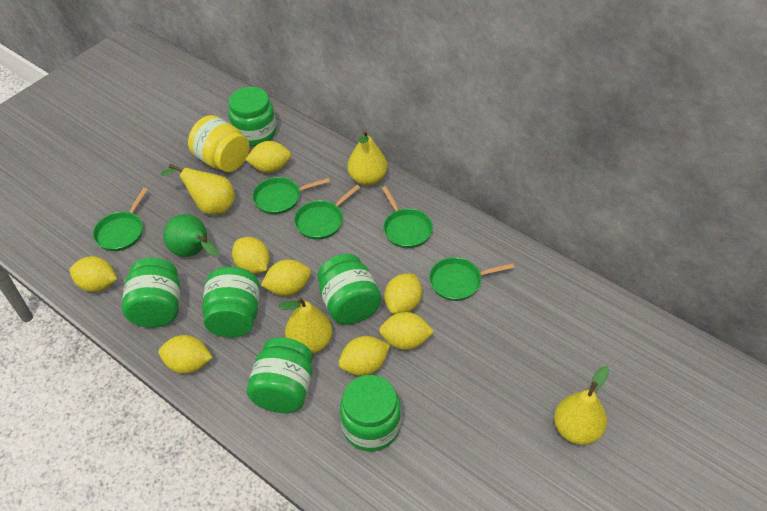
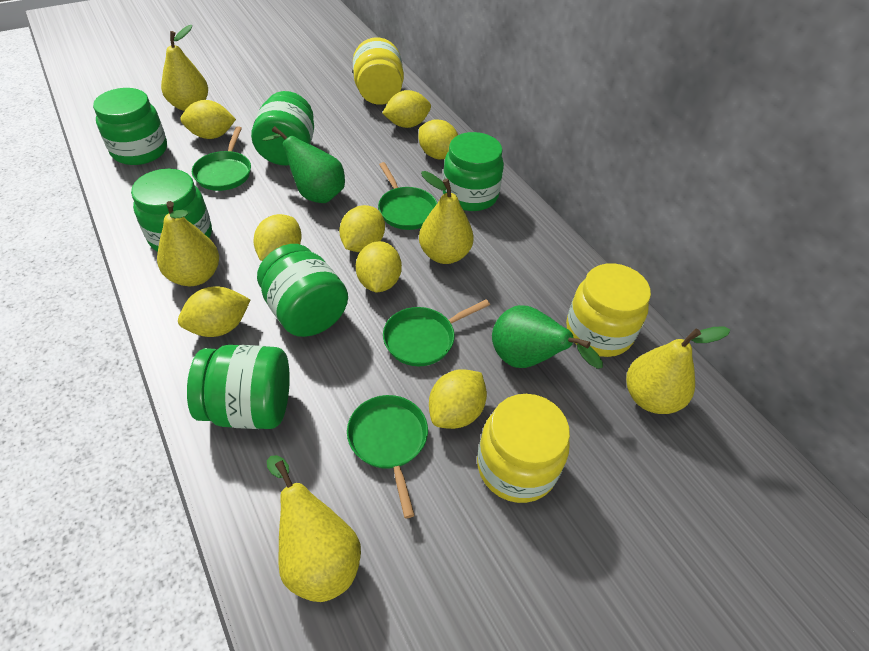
green pan: [93,188,148,251] [252,177,330,214] [294,185,360,240] [382,186,433,248] [429,257,514,301] = 5 -> [192,126,251,191] [347,395,428,518] [378,162,437,230] [383,299,490,366] = 4
green pear: [163,214,219,257] = 1 -> [262,126,345,203] [492,305,603,369] = 2
yellow jar: [188,115,250,172] = 1 -> [353,37,404,105] [477,394,570,503] [566,263,651,357] = 3
yellow pear: [161,163,235,215] [278,296,332,354] [347,129,387,186] [554,366,609,445] = 4 -> [157,201,219,286] [161,25,208,111] [267,455,361,602] [419,171,474,264] [626,327,730,414] = 5

